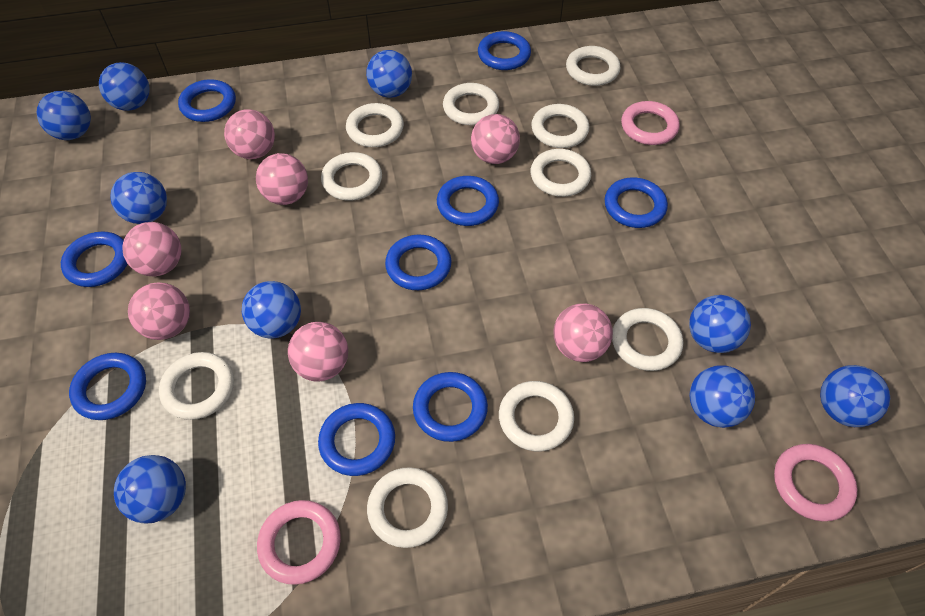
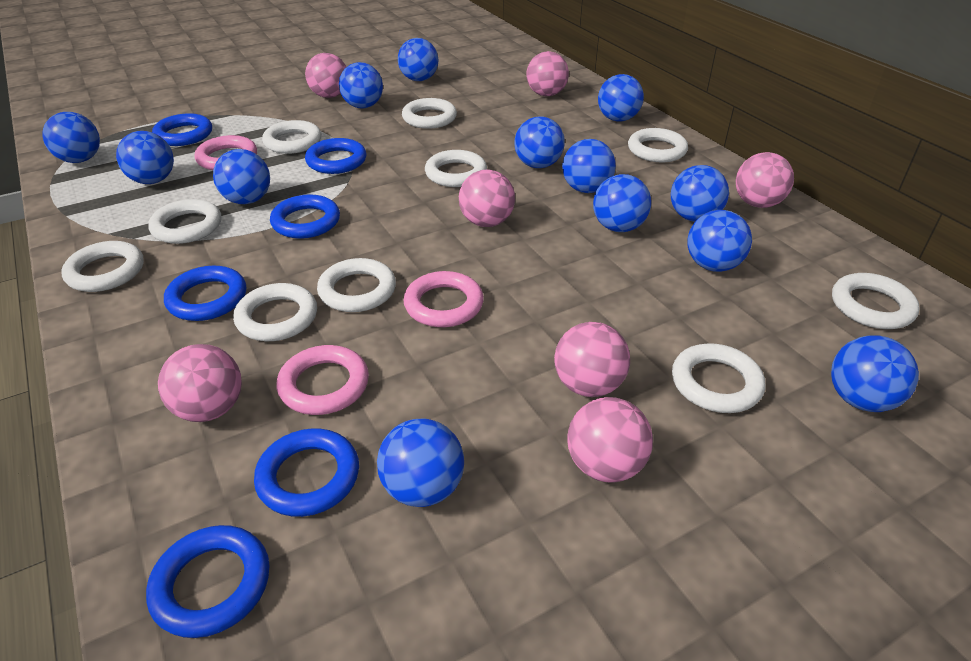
blue ball: [37,91,91,140] [99,62,150,111] [111,172,167,224] [114,455,186,523] [242,281,301,339] [366,50,412,98] [689,295,751,353] [689,365,755,428] [820,365,890,427] = 9 -> [42,112,100,163] [116,131,174,184] [213,149,270,204] [339,62,383,109] [377,418,464,507] [398,38,438,81] [514,116,565,168] [562,139,616,193] [593,174,651,232] [598,74,644,122] [671,165,729,222] [687,210,752,272] [831,336,919,412] = 13
blue ring: [61,232,128,287] [69,353,146,420] [178,79,236,122] [318,403,395,476] [385,235,451,290] [413,372,488,442] [437,176,499,226] [478,31,531,70] [605,177,668,228] = 9 -> [146,525,270,638] [152,113,212,146] [164,266,246,321] [254,428,359,517] [270,194,340,239] [305,138,366,174] = 6

